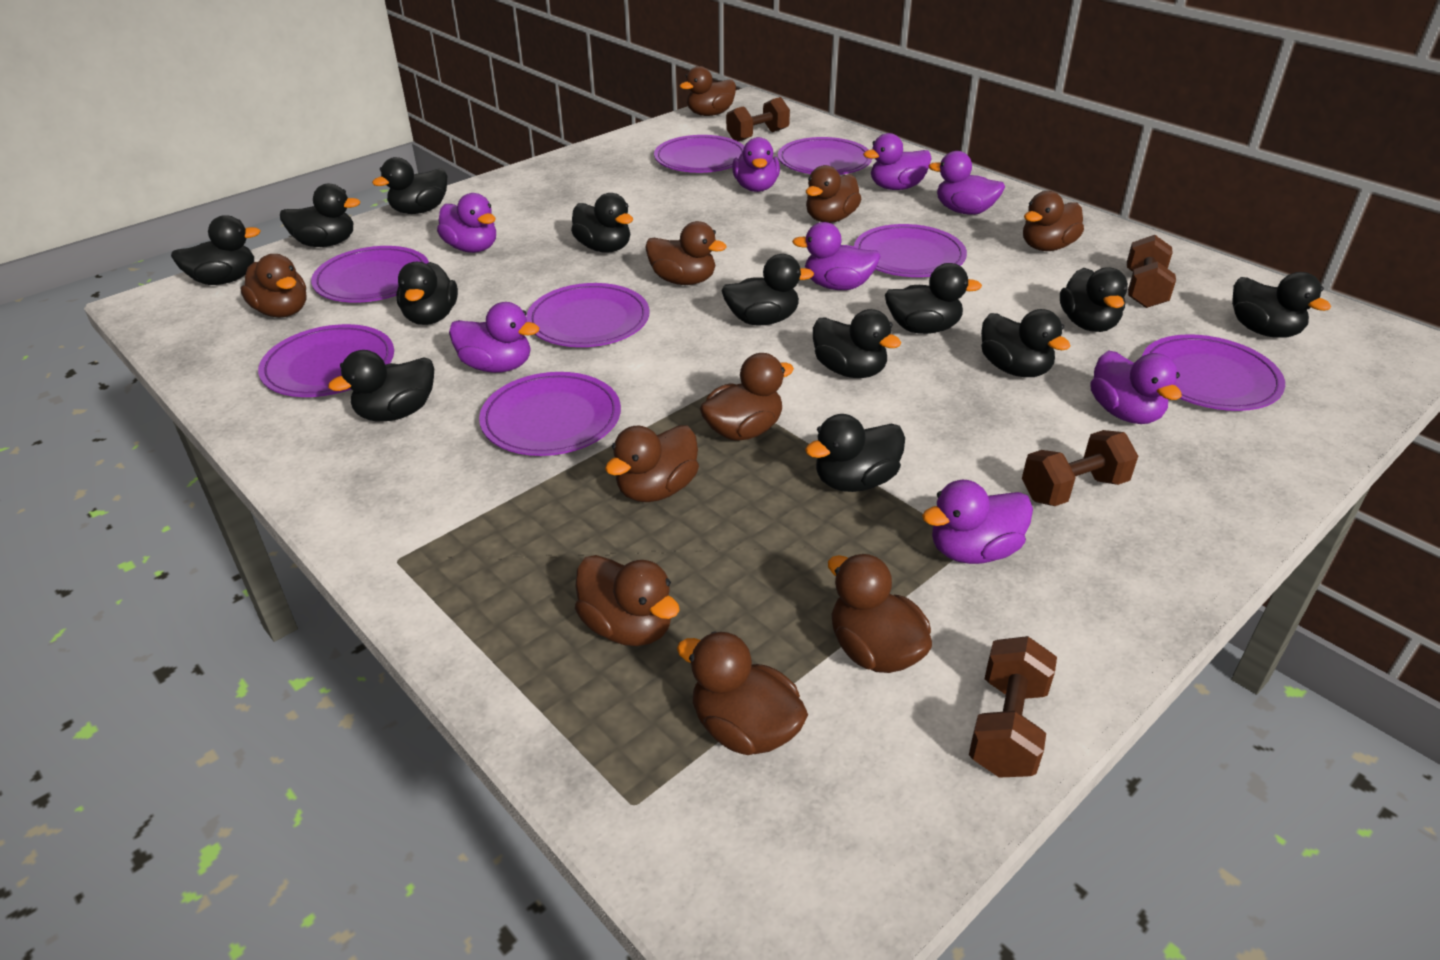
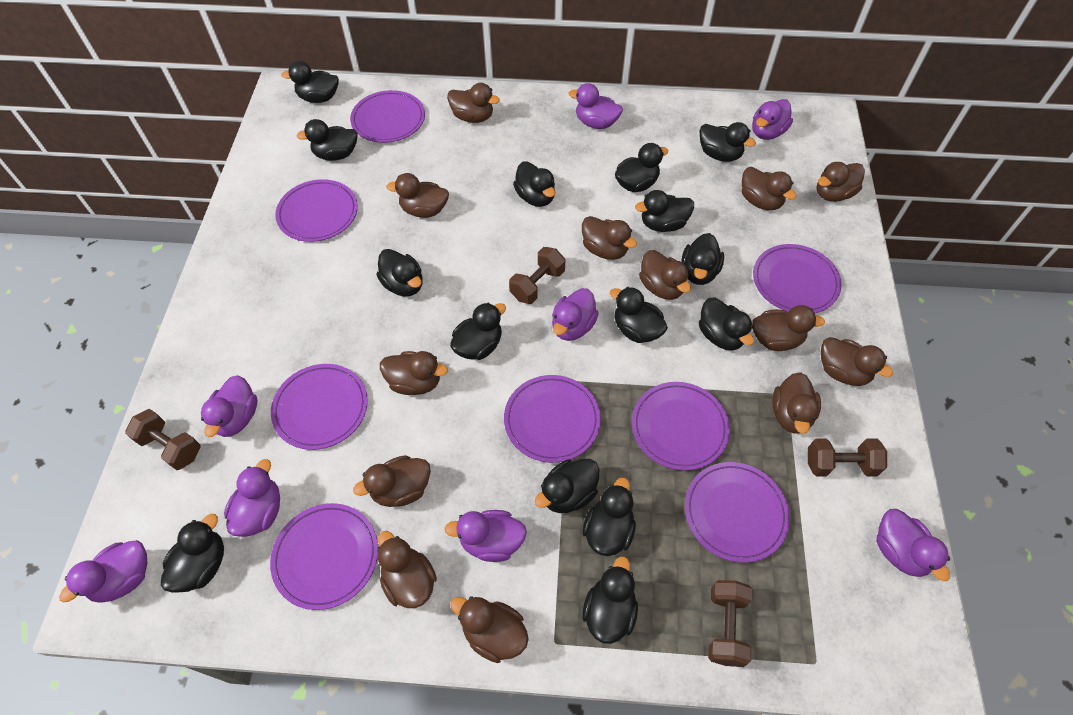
black duck: [171,215,261,285] [280,184,360,247] [328,350,434,421] [372,157,447,214] [396,262,458,325] [571,193,633,253] [722,254,814,325] [805,414,905,492] [813,309,901,378] [885,263,982,334] [981,309,1071,377] [1060,267,1128,332] [1232,272,1331,337] = 13 -> [161,514,224,593] [281,61,339,103] [297,119,358,161] [376,249,423,296] [450,302,506,360] [513,162,555,207] [534,459,599,513] [582,478,636,556] [582,556,638,644] [610,287,668,343] [615,143,668,192] [635,190,694,232] [681,233,724,285] [699,122,756,162] [699,298,754,351] = 15
brown duck: [240,254,307,318] [575,555,680,646] [605,425,699,502] [645,221,726,285] [677,631,808,755] [680,66,736,116] [700,353,794,441] [806,165,861,223] [828,554,932,673] [1023,191,1084,251] = 10 -> [353,455,431,507] [377,531,437,608] [380,351,448,395] [386,173,449,218] [447,83,500,123] [450,596,529,663] [582,216,637,260] [639,250,691,300] [742,167,796,210] [752,305,825,351] [772,372,821,434] [817,162,865,202] [821,337,893,386] = 13

